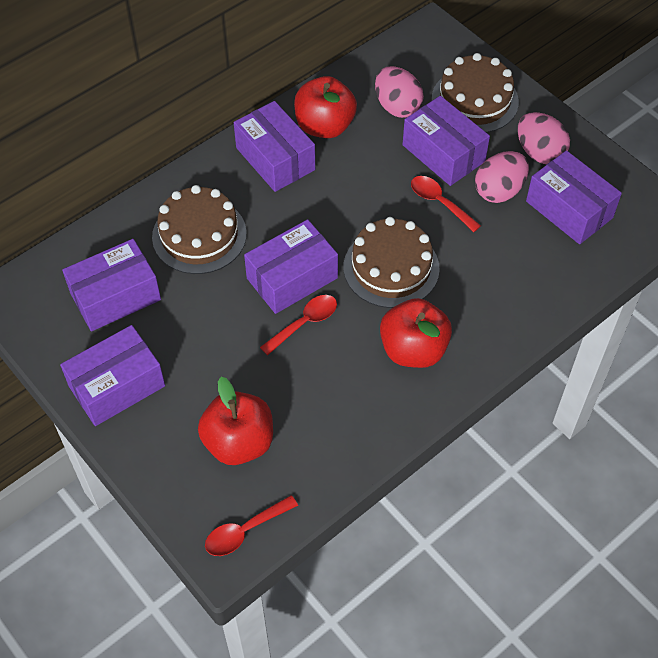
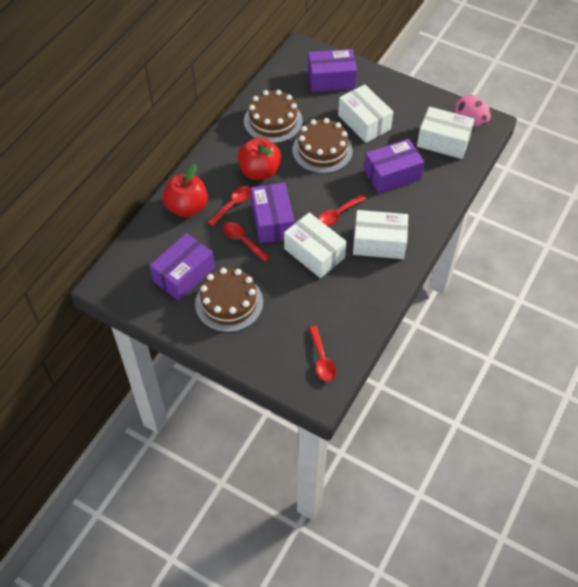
pink egg: [375,66,424,118] [475,151,529,203] [518,112,570,164] = 3 -> [454,95,491,126] = 1
purple box: [60,325,165,426] [62,239,161,331] [234,101,315,192] [244,219,338,314] [402,96,490,186] [526,150,622,244] = 6 -> [149,233,215,301] [251,183,294,243] [308,49,357,92] [364,139,425,194] = 4
red apple: [198,377,273,465] [294,76,357,138] [380,298,452,368] = 3 -> [162,164,208,217] [237,137,281,180] = 2
red spoon: [205,495,298,556] [260,295,337,355] [411,176,481,232] = 3 -> [208,186,251,226] [223,222,270,262] [309,326,336,381] [318,194,366,226] = 4
white box: none = 0 -> [284,212,347,278] [338,84,393,143] [353,210,408,259] [417,107,475,159] = 4

